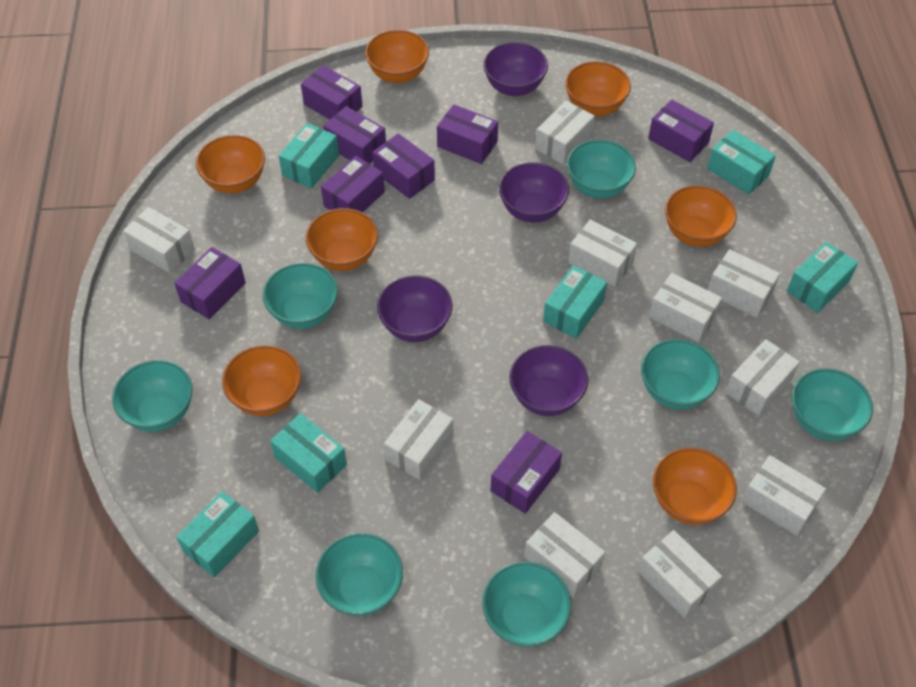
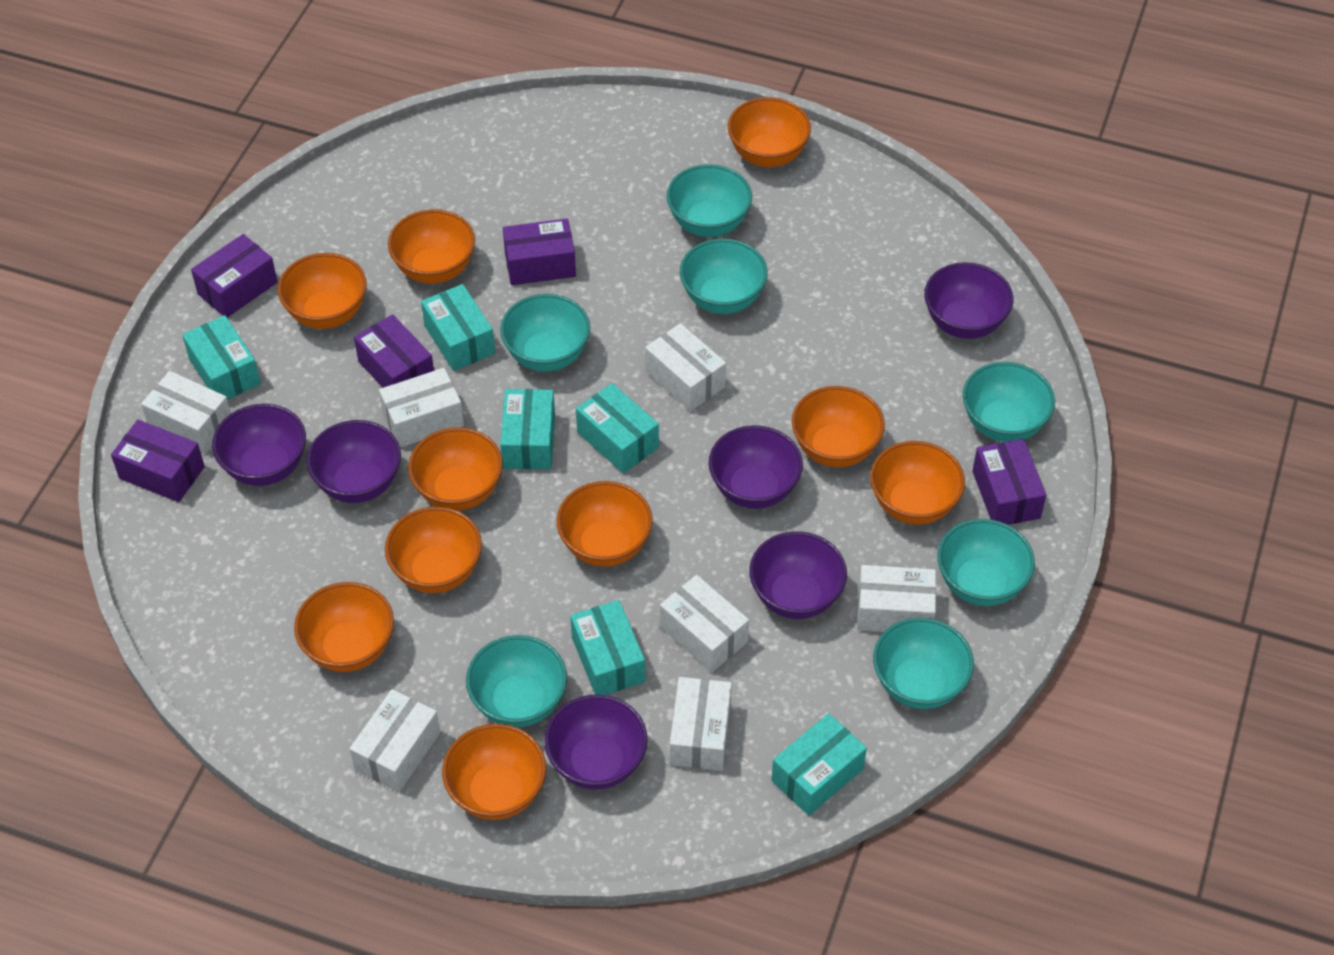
orange bowl: [196,135,265,194] [222,345,301,416] [306,208,378,271] [365,30,429,83] [565,61,631,116] [653,447,737,525] [665,185,737,247] = 7 -> [278,253,367,329] [294,582,394,672] [385,506,482,593] [388,209,475,284] [408,427,503,511] [442,724,546,820] [557,481,653,567] [728,97,811,167] [792,386,885,467] [870,441,965,525] = 10
purple bowl: [377,275,453,342] [483,42,548,96] [499,162,569,223] [509,345,588,416] = 4 -> [212,404,306,486] [307,420,401,503] [545,694,647,790] [709,425,803,509] [749,531,847,619] [924,262,1013,339] = 6
purple box: [174,247,246,319] [301,65,363,120] [321,156,385,212] [323,106,386,163] [372,133,435,199] [437,104,498,164] [491,431,562,514] [648,99,714,162] = 8 -> [111,420,205,502] [191,234,277,318] [354,314,434,388] [503,219,576,285] [972,439,1046,525] = 5
white box: [123,207,195,274] [384,399,453,480] [524,512,605,598] [535,100,595,165] [568,219,637,287] [638,530,722,618] [649,273,722,343] [708,249,780,318] [726,339,800,416] [742,455,826,536] = 10 -> [141,371,231,454] [350,689,440,792] [379,368,464,448] [645,323,726,411] [660,575,749,672] [670,677,732,771] [857,565,936,632] = 7

